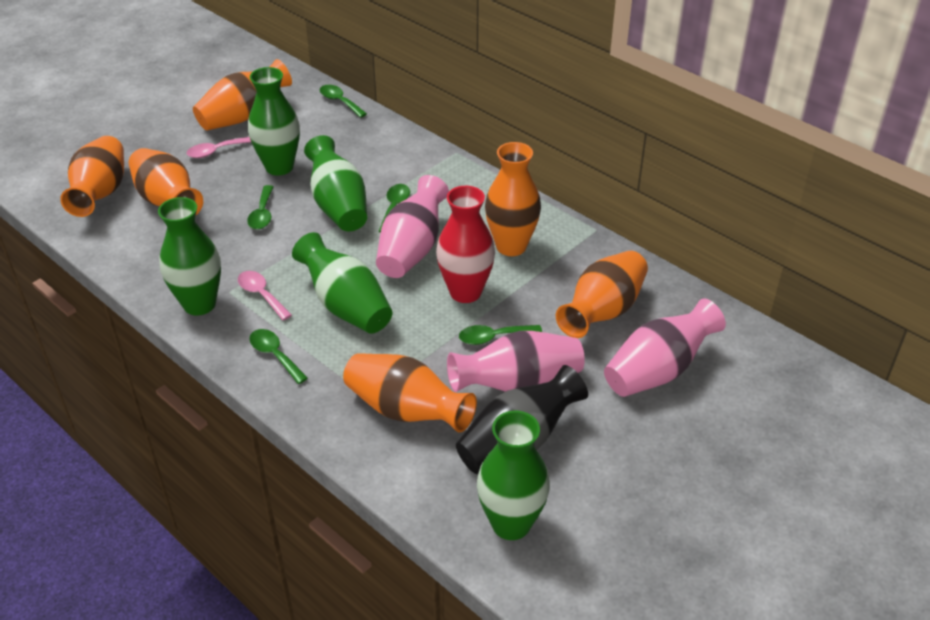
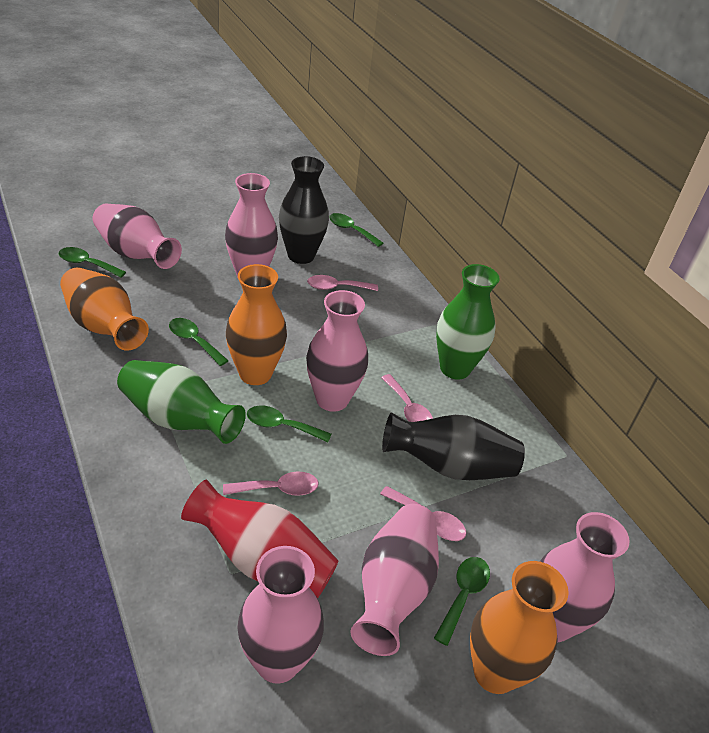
black vase: [456,365,588,474] = 1 -> [279,156,329,264] [382,412,525,480] = 2
green vase: [158,197,221,315] [248,67,300,176] [292,232,392,334] [304,135,367,231] [477,410,550,540] = 5 -> [117,360,246,444] [436,264,500,380] = 2
orange vase: [60,136,124,217] [129,148,203,215] [193,59,292,131] [343,353,477,432] [485,142,541,256] [556,251,648,338] = 6 -> [60,267,149,351] [226,264,287,385] [470,561,569,694] = 3
pink spoon: [187,137,251,158] [238,271,292,320] = 2 -> [223,471,319,496] [307,275,378,291] [380,486,466,541] [381,374,433,422] = 4
pink vase: [376,175,449,278] [447,331,585,392] [604,298,726,397] = 3 -> [93,203,182,269] [225,173,278,278] [237,546,324,684] [306,290,368,412] [350,504,439,656] [540,512,630,642] = 6

